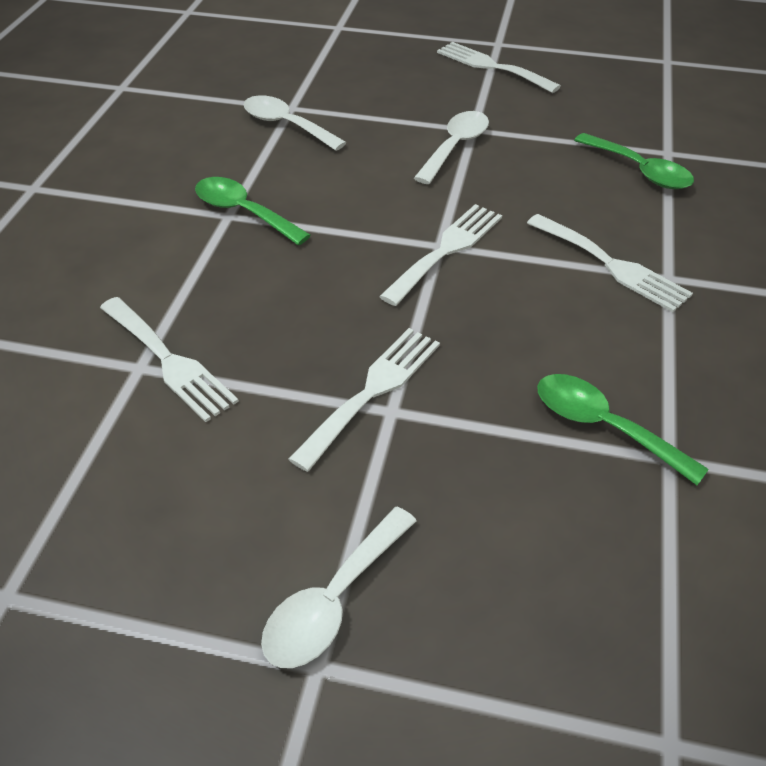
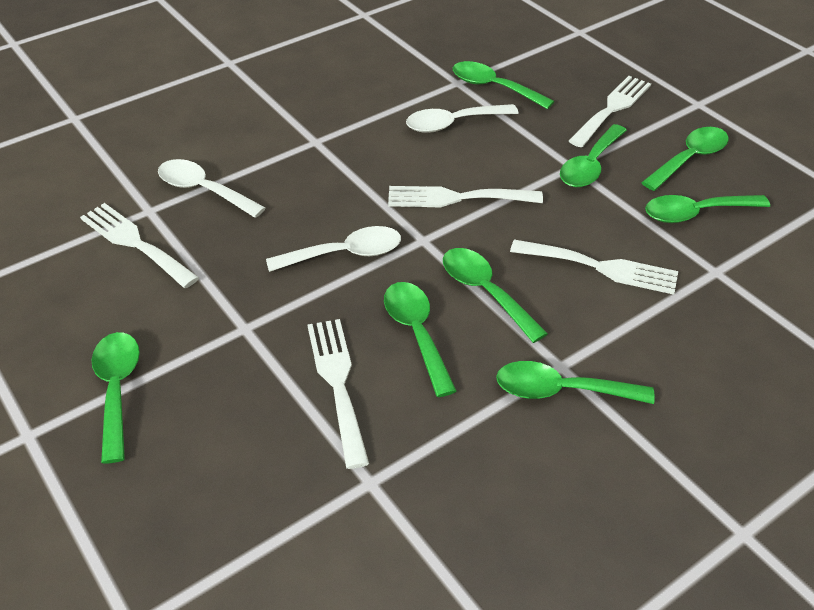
green spoon: [195,177,311,245] [537,374,709,485] [574,133,694,189] = 3 -> [92,332,140,464] [384,282,457,397] [443,248,548,343] [453,61,554,109] [496,361,655,404] [560,124,627,188] [641,127,729,191] [645,195,770,223] = 8

